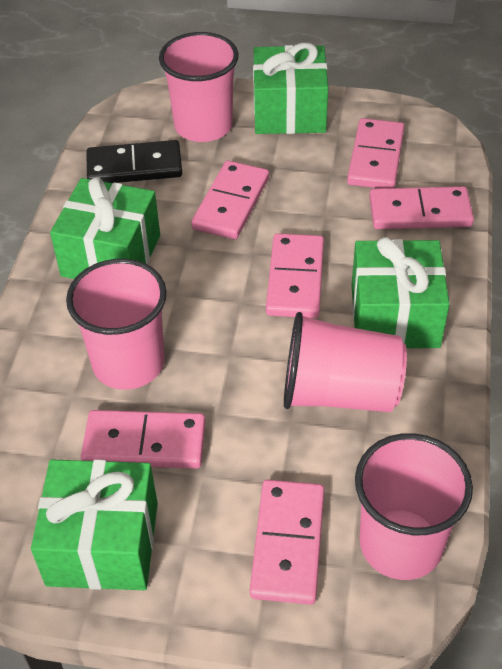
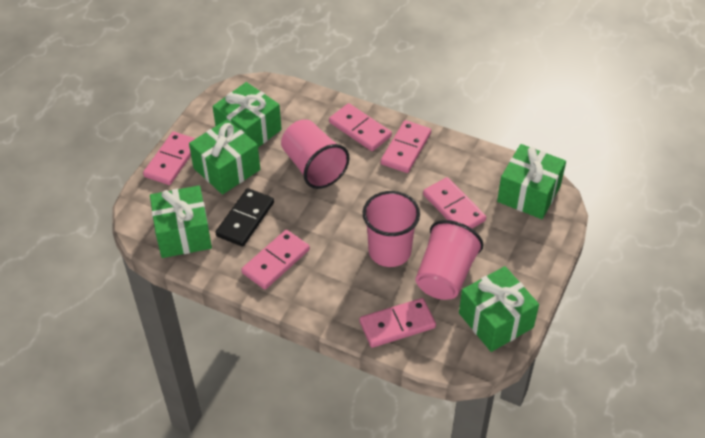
green gift: [31,459,158,590] [50,177,160,279] [253,43,328,134] [351,237,450,348] = 4 -> [150,185,212,258] [189,119,260,195] [212,82,282,147] [459,266,539,352] [497,144,566,219] = 5
pink cup: [66,259,167,390] [159,32,239,142] [284,312,407,412] [355,433,473,580] = 4 -> [281,119,350,189] [363,191,420,267] [415,220,484,300] = 3

